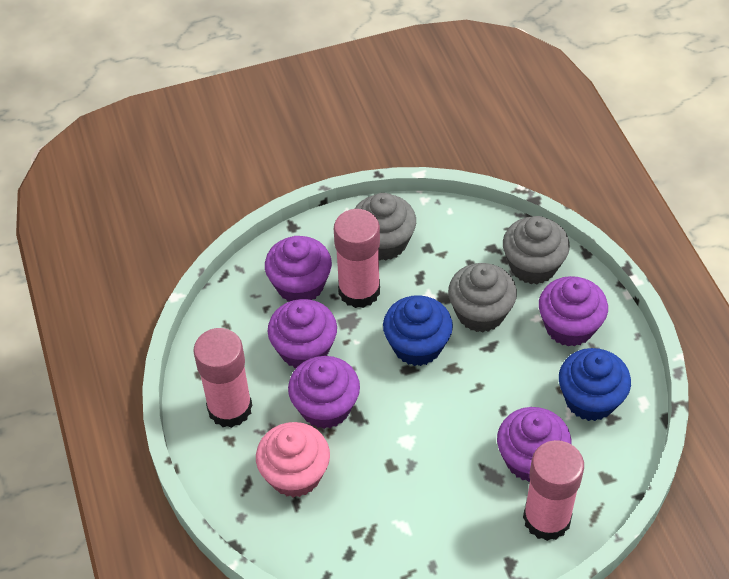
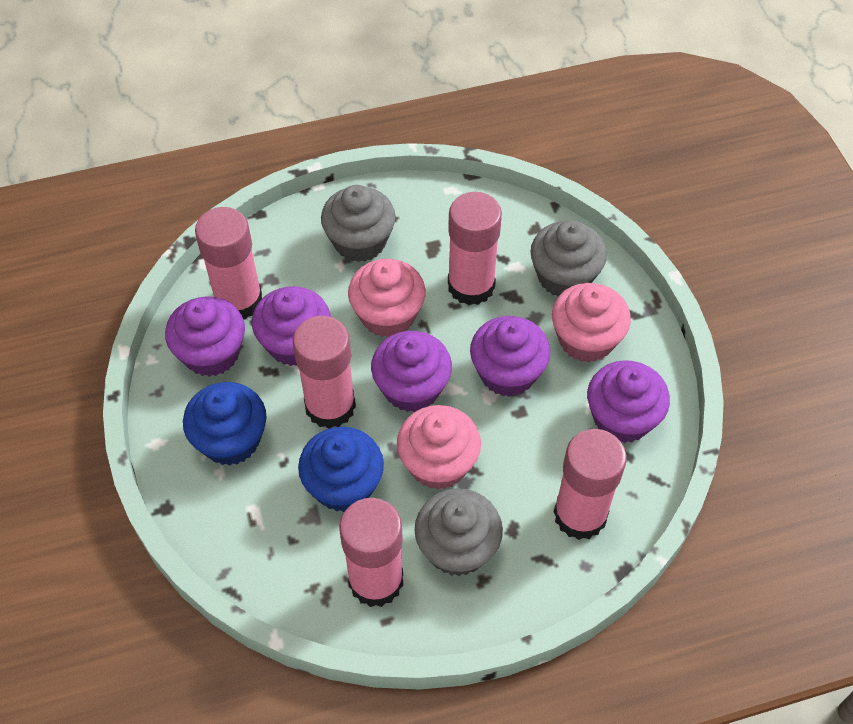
pink cupcake: [256,422,330,498] = 1 -> [348,259,426,337] [397,405,481,490] [552,283,631,363] = 3
pink glue stick: [193,328,252,428] [334,209,380,308] [523,440,584,541] = 3 -> [195,207,262,320] [293,316,356,429] [339,498,403,607] [448,192,502,305] [554,429,627,540] = 5

